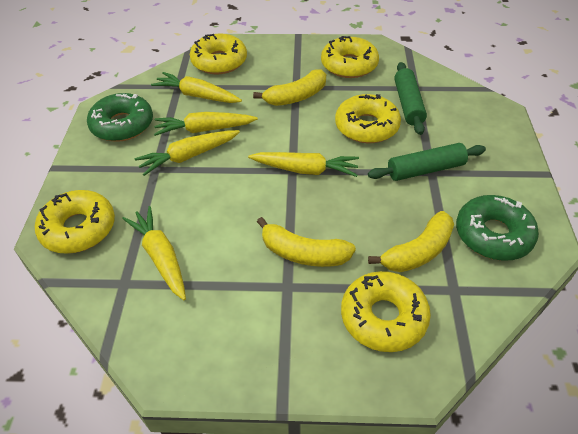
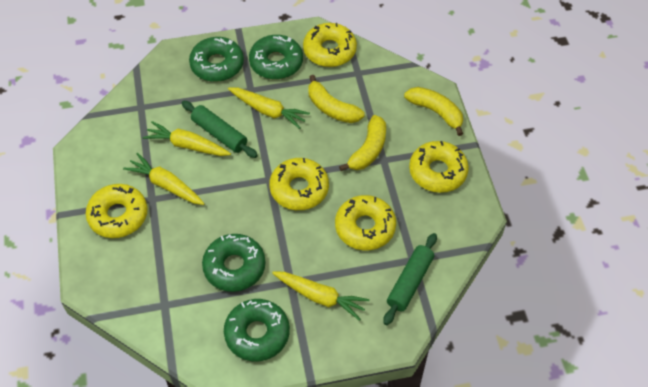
green donut: [87,93,153,142] [456,195,539,261] = 2 -> [189,37,244,82] [202,234,266,292] [224,299,290,361] [249,35,303,79] = 4
yellow carrot: [122,206,186,300] [135,130,240,176] [151,72,242,103] [154,112,258,136] [248,152,359,177] = 5 -> [123,153,205,205] [143,121,231,156] [228,87,310,129] [272,272,369,321] = 4

